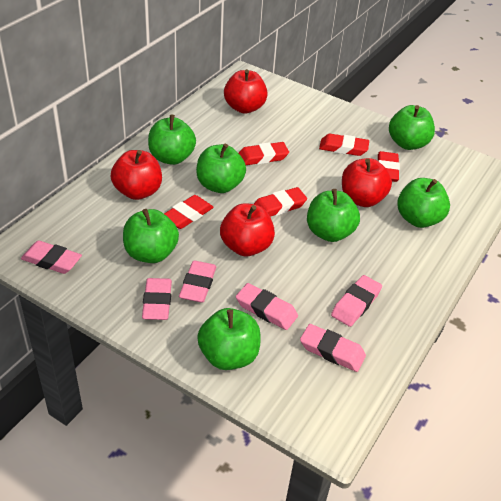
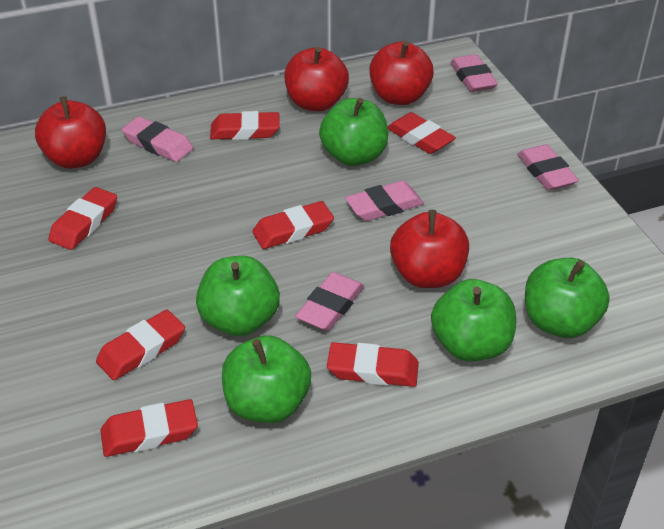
green apple: [123,209,179,263] [148,114,196,165] [196,144,246,193] [197,308,261,370] [307,189,360,242] [389,105,435,150] [397,178,450,228] = 7 -> [196,256,280,336] [222,335,311,423] [319,98,388,166] [431,279,516,361] [525,258,610,338] = 5
pink eraser: [21,240,82,274] [142,278,172,320] [179,261,217,303] [236,283,298,330] [300,324,366,372] [331,275,382,327] = 6 -> [122,116,193,162] [295,272,364,331] [345,181,424,221] [450,54,498,92] [517,144,579,190] = 5
red eraser: [164,195,214,229] [239,142,289,165] [254,187,307,217] [319,134,369,156] [378,151,400,182] = 5 -> [48,187,117,250] [96,310,185,380] [100,399,198,457] [210,111,280,140] [252,201,334,249] [327,342,419,387] [388,112,456,154] = 7

